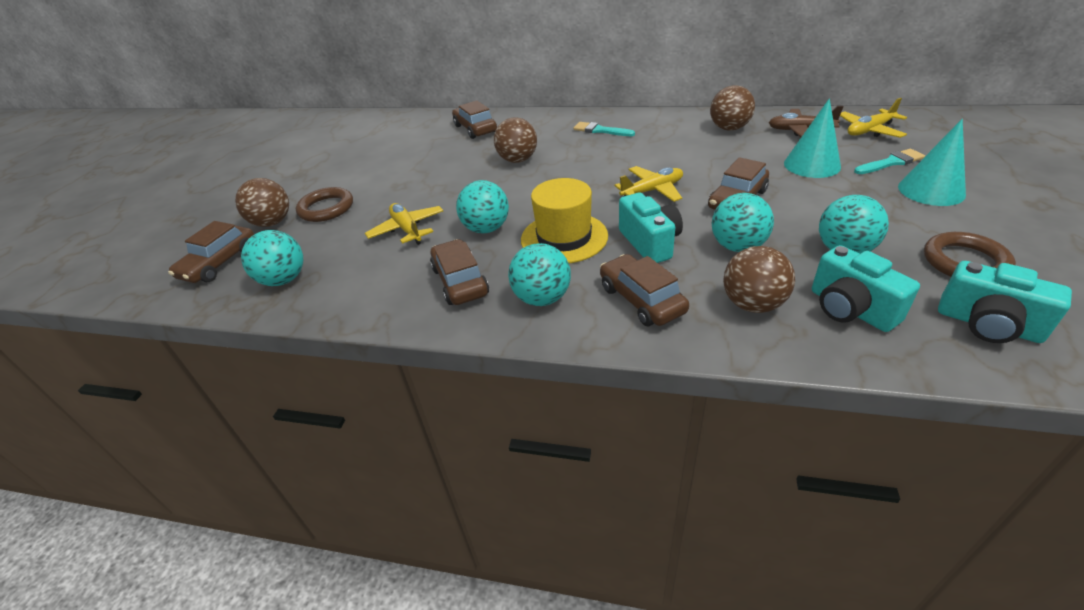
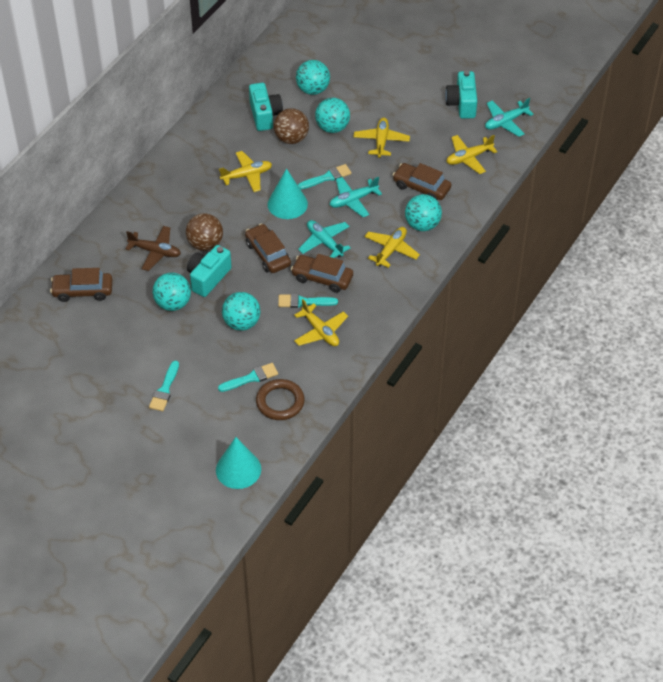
brown ball: [235,178,289,227] [494,117,537,163] [710,85,755,130] [723,246,795,313] = 4 -> [186,213,223,251] [274,108,309,144] = 2
brown car: [168,221,254,283] [430,239,489,305] [452,101,497,139] [600,254,689,326] [708,157,769,210] = 5 -> [50,268,112,302] [245,224,291,273] [291,254,353,293] [393,163,451,200] = 4
brown ring: [296,187,353,222] [924,232,1016,277] = 2 -> [256,379,305,420] = 1
turquoise brush: [573,122,635,136] [854,149,925,174] = 2 -> [149,361,179,411] [218,363,278,392] [278,294,338,308] [298,164,352,189] = 4
turquoise plane: none = 0 -> [298,220,350,258] [330,177,382,217] [485,98,533,137] = 3
yellow hat: [521,178,608,263] = 1 -> none = 0
yellow plane: [365,203,443,245] [615,166,683,202] [840,98,907,138] = 3 -> [219,151,272,192] [294,299,348,346] [353,118,410,158] [364,227,420,268] [446,135,497,174] = 5

